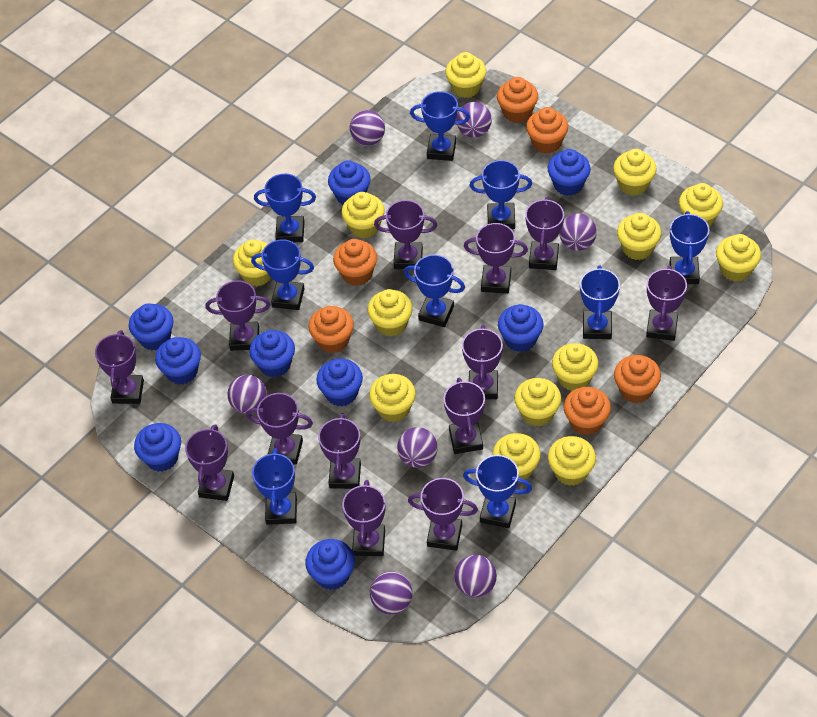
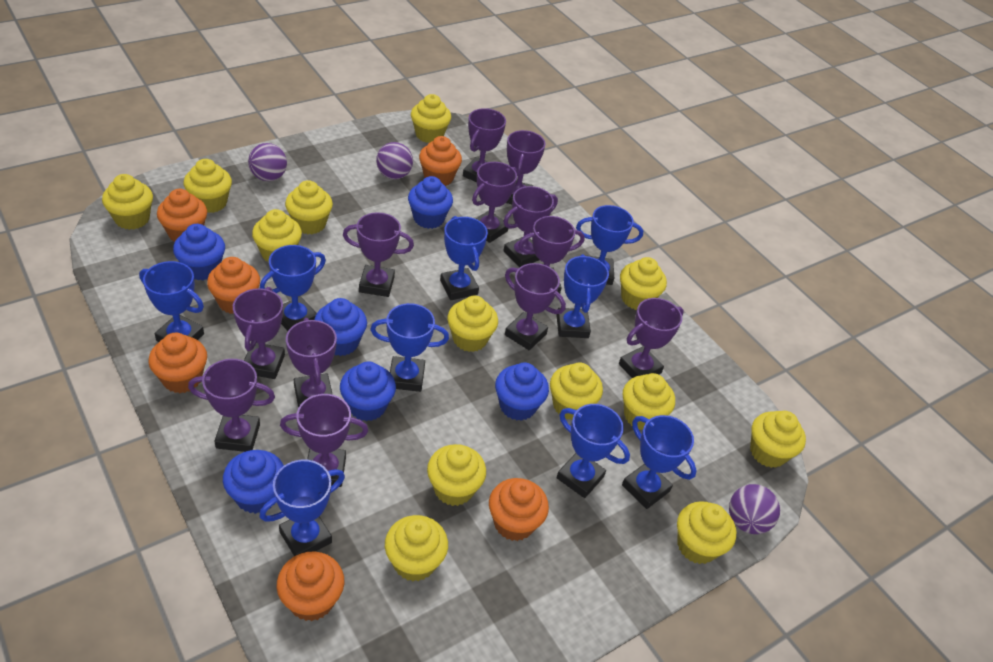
blue cupcake: [129,303,174,351] [134,423,181,472] [155,337,201,384] [249,330,295,377] [305,539,355,590] [316,359,363,407] [328,160,371,205] [498,304,544,352] [548,149,591,196] = 9 -> [173,224,225,280] [223,450,284,514] [314,298,367,356] [340,361,396,421] [408,176,453,229] [495,362,549,421] = 6
purple ball: [227,375,267,414] [350,110,385,146] [370,571,412,615] [397,427,438,468] [454,555,497,598] [456,102,492,138] [559,213,597,251] = 7 -> [248,143,287,181] [376,142,413,179] [729,484,780,534] = 3
purple trophy: [95,330,144,404] [185,425,234,501] [205,280,271,351] [246,393,313,465] [318,413,361,489] [342,480,386,556] [374,200,437,269] [408,478,478,551] [443,378,485,454] [462,325,503,399] [464,223,528,294] [525,197,564,270] [646,266,687,341] = 13 -> [188,359,275,452] [233,287,285,379] [280,394,368,487] [286,318,337,408] [343,212,414,297] [463,108,506,182] [472,162,518,243] [503,186,558,268] [505,263,566,350] [506,130,545,204] [518,216,585,294] [619,298,684,378] = 12

